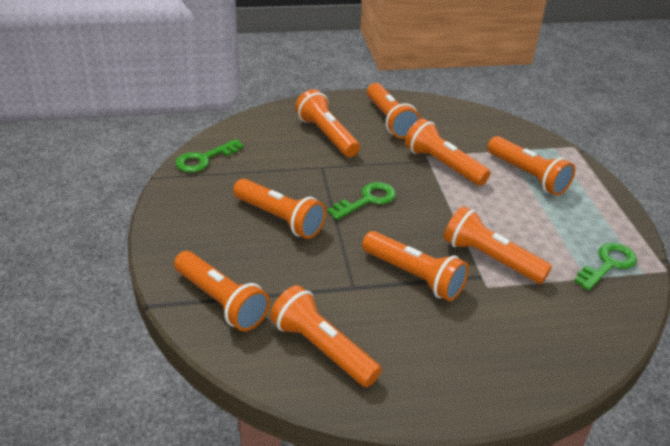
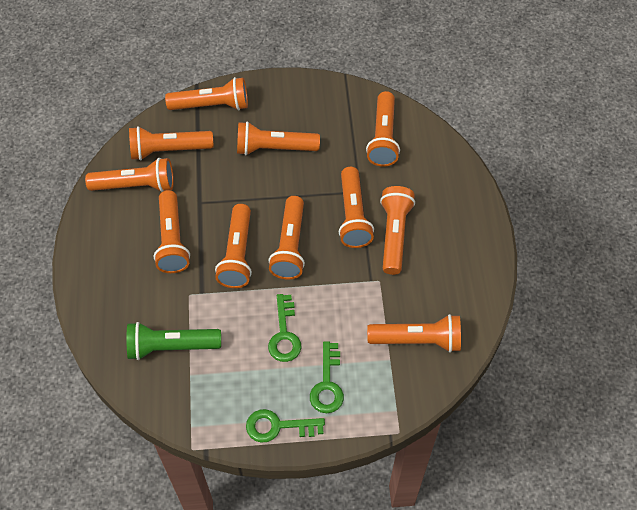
green flashlight: none = 0 -> [127,322,221,360] = 1
orange flashlight: [174,251,270,331] [233,179,326,239] [270,285,382,387] [295,89,360,157] [362,231,469,301] [367,83,420,138] [405,118,491,186] [444,206,552,284] [487,136,575,196] = 9 -> [85,158,174,192] [129,126,213,160] [154,190,190,273] [165,77,248,110] [215,204,252,288] [237,121,320,155] [268,196,305,280] [339,167,374,248] [366,91,400,167] [367,314,461,353] [380,186,415,275] = 11

